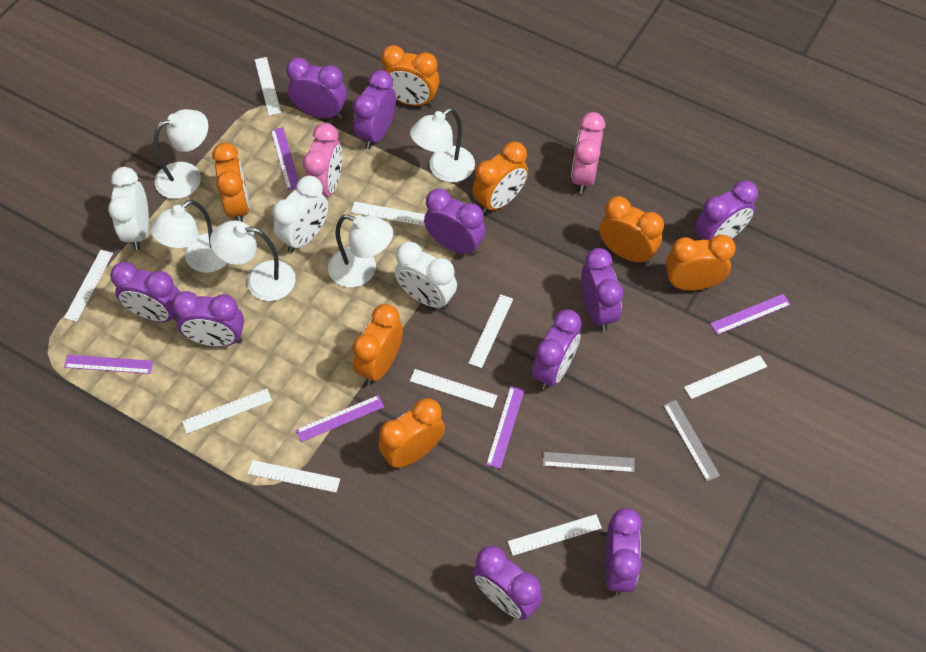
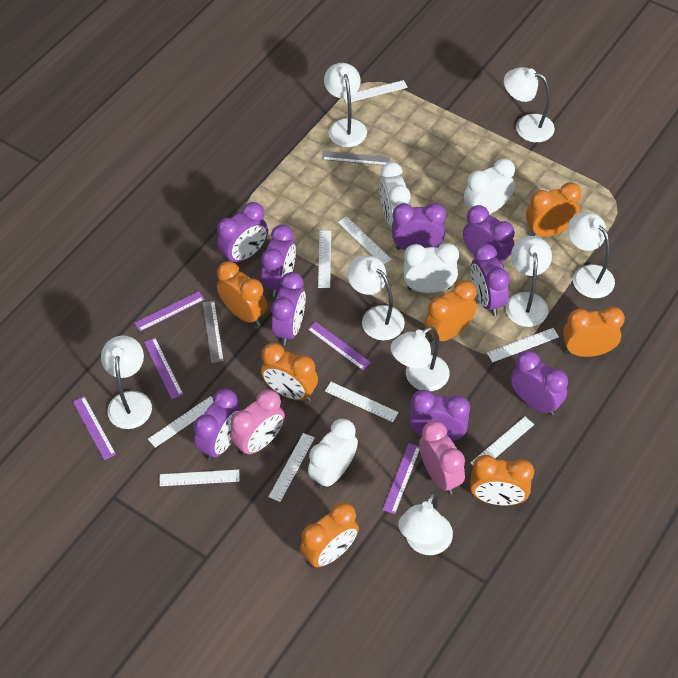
purple clock: [110,262,180,322] [172,291,244,347] [286,58,347,119] [353,70,396,149] [424,188,486,256] [472,546,542,620] [532,309,582,390] [581,248,623,332] [605,508,642,595] [695,180,758,240] = 10 -> [193,389,241,461] [217,202,268,262] [261,224,296,297] [271,272,306,345] [392,203,446,251] [409,390,470,441] [463,205,515,268] [471,243,510,316] [511,350,568,416] = 9
white clock: [108,167,149,250] [272,176,328,253] [395,241,457,310] = 3 -> [308,419,358,490] [379,162,410,226] [403,243,459,293] [464,158,515,214] = 4
white lamp: [151,200,227,273] [154,109,208,199] [210,221,296,301] [328,214,393,287] [410,108,475,182] = 5 -> [101,335,152,429] [324,63,367,147] [347,255,405,340] [390,327,450,391] [398,493,453,555] [504,67,555,142] [506,236,552,327] [568,212,615,298] = 8

